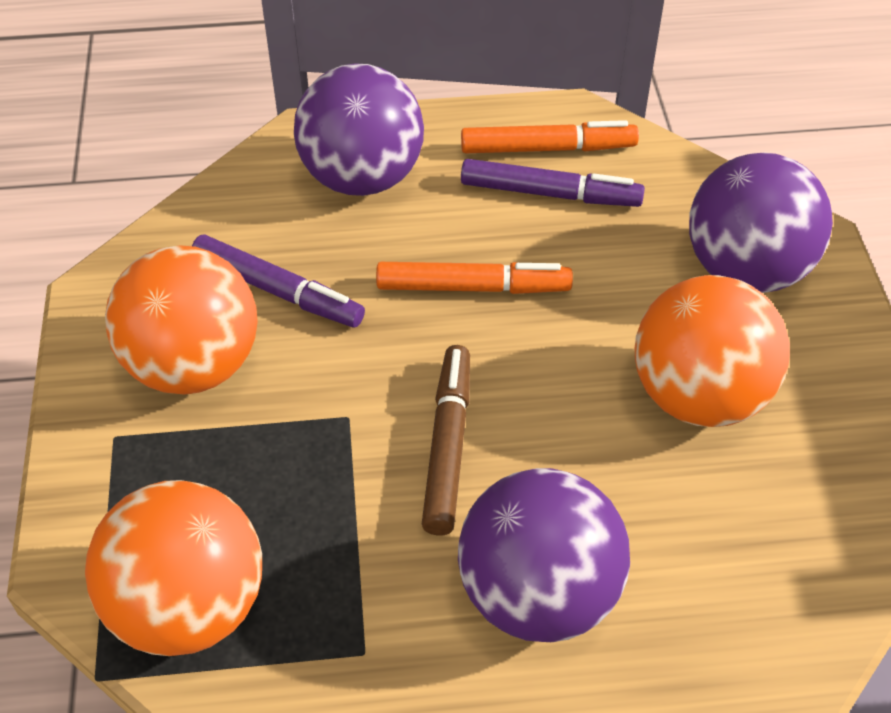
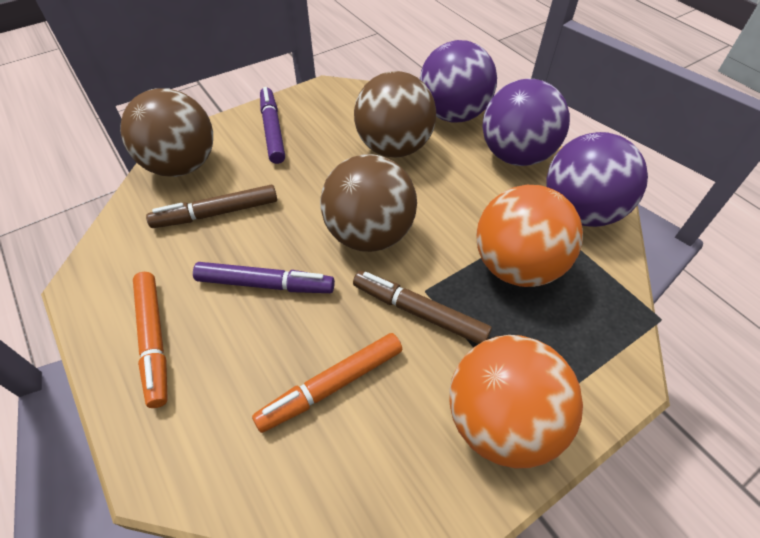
brown ball: none = 0 -> [120,88,213,177] [320,154,417,252] [354,71,436,158] = 3
brown marker: [422,345,470,536] = 1 -> [146,185,277,228] [353,271,492,344] = 2
orange ball: [85,480,262,656] [105,245,258,395] [635,275,790,427] = 3 -> [450,335,583,468] [476,185,583,287] = 2

